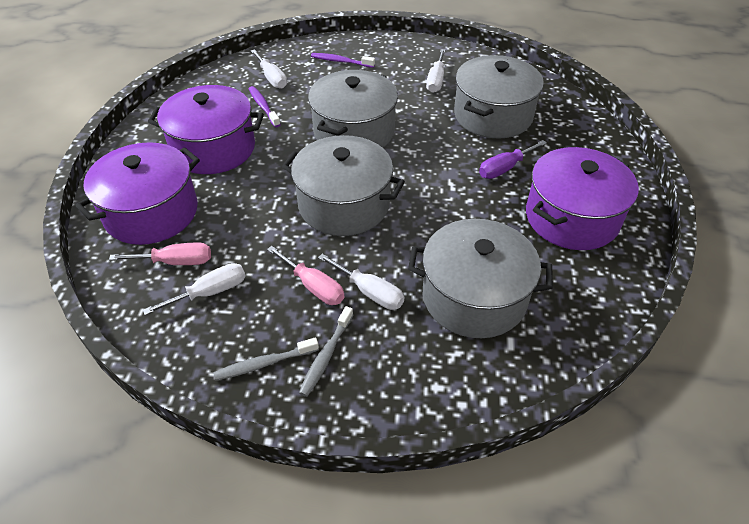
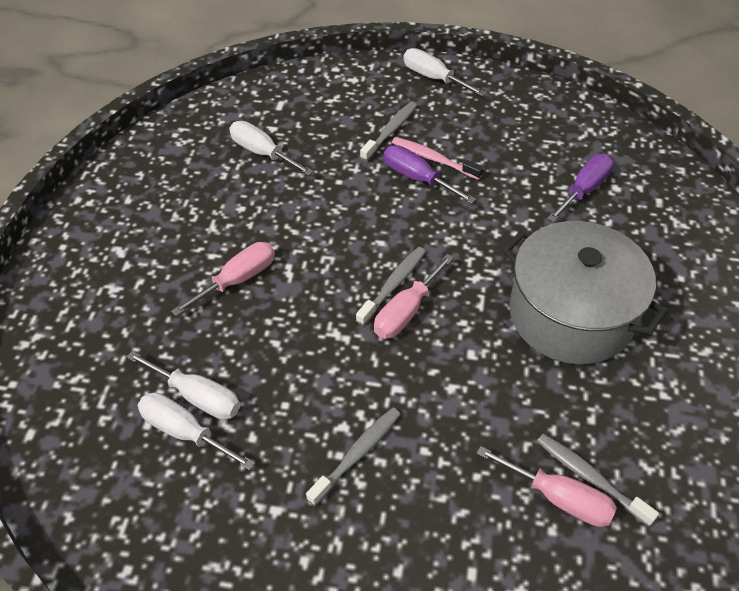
grey pot: [282,135,405,236] [308,70,398,148] [408,219,553,338] [454,55,544,139] = 4 -> [502,221,668,364] = 1
grey toothbrush: [213,337,319,381] [299,306,353,397] = 2 -> [306,408,401,506] [356,247,426,326] [360,102,417,161] [537,434,659,526] = 4
pink screwdriver: [109,243,211,265] [267,246,344,305] = 2 -> [171,242,275,316] [374,254,454,339] [476,446,617,527] = 3
pink toothbrush: none = 0 -> [392,137,483,180] = 1
purple pot: [75,142,200,245] [148,85,264,174] [526,147,639,250] = 3 -> none = 0
purple screwdriver: [479,140,547,179] = 1 -> [384,145,476,204] [547,154,614,222] = 2
purple toothbrush: [249,86,281,127] [311,53,375,68] = 2 -> none = 0

